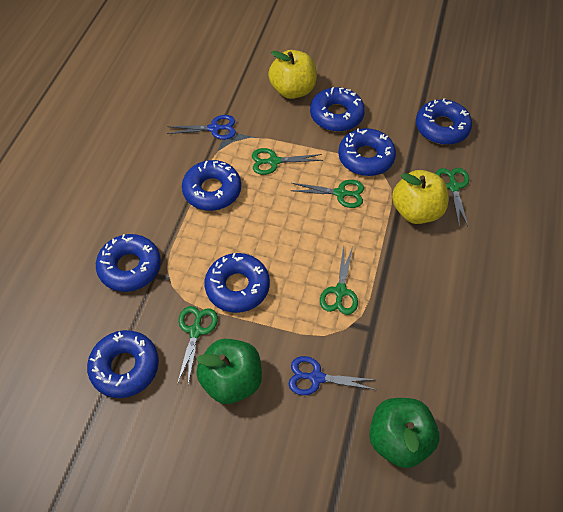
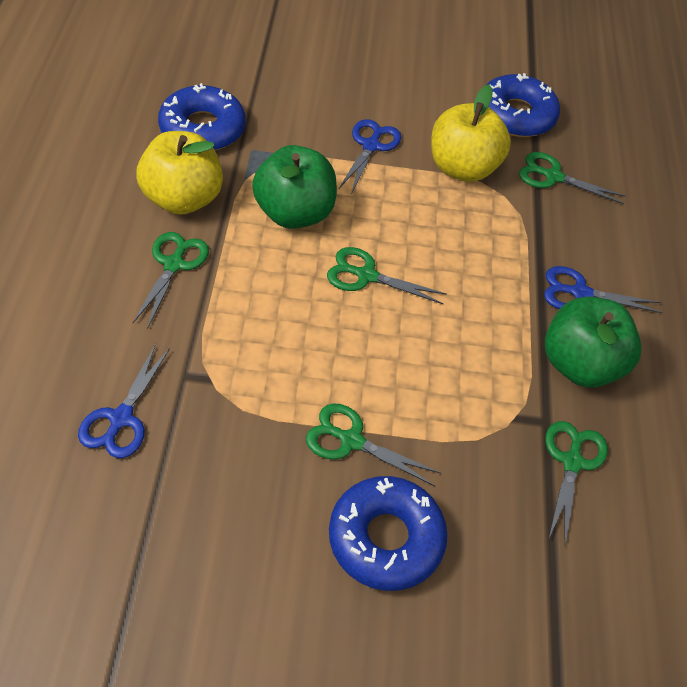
blue donut: [87,330,159,398] [96,234,161,292] [182,160,241,211] [204,253,270,313] [310,87,365,132] [338,128,396,176] [416,98,472,145] = 7 -> [158,83,246,151] [329,476,448,591] [486,73,560,137] = 3
blue scissors: [167,115,236,140] [289,356,377,395] = 2 -> [78,344,170,458] [339,119,401,194] [544,266,663,313] = 3

